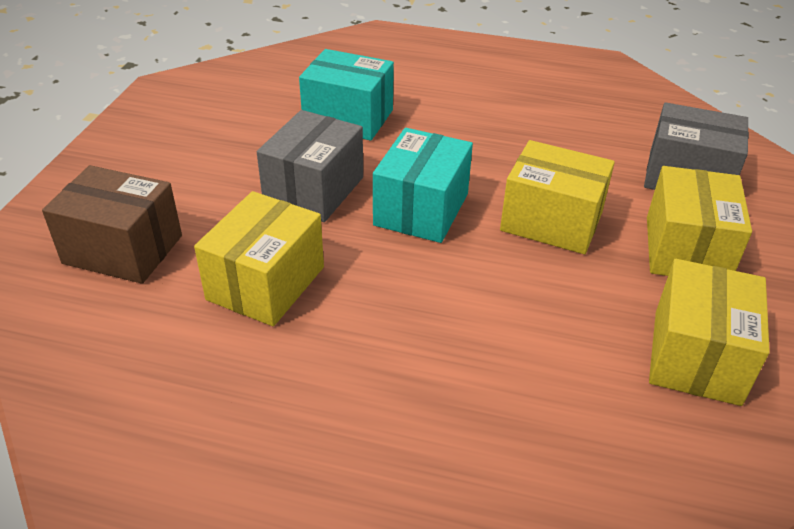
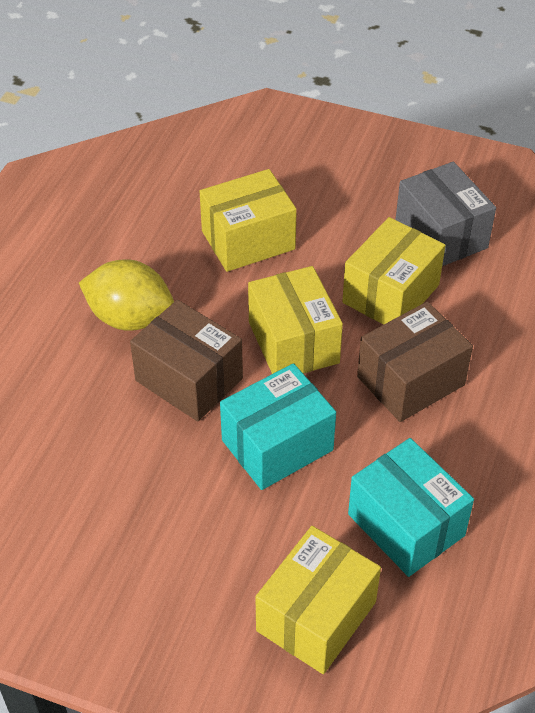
brown box: [42,165,182,284] = 1 -> [130,300,243,422] [357,302,473,422] = 2
grey box: [257,110,363,222] [644,102,749,190] = 2 -> [396,162,496,266] = 1
yellow lemon: none = 0 -> [79,259,174,331] = 1

